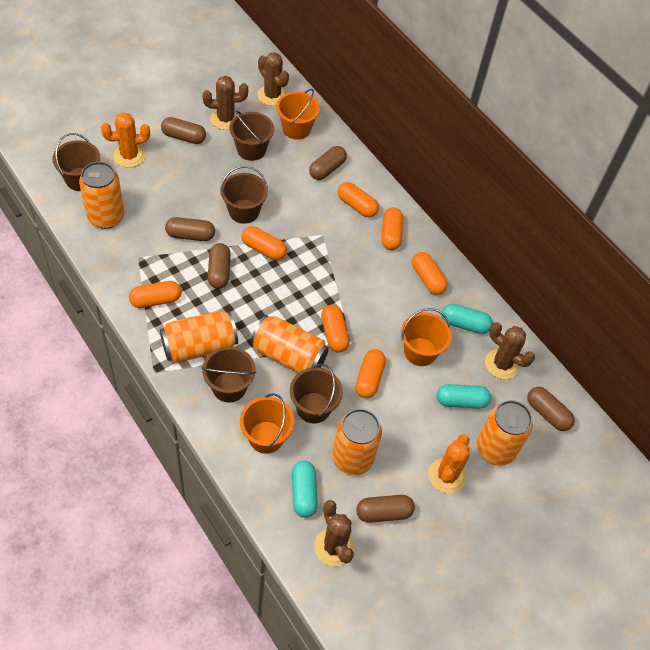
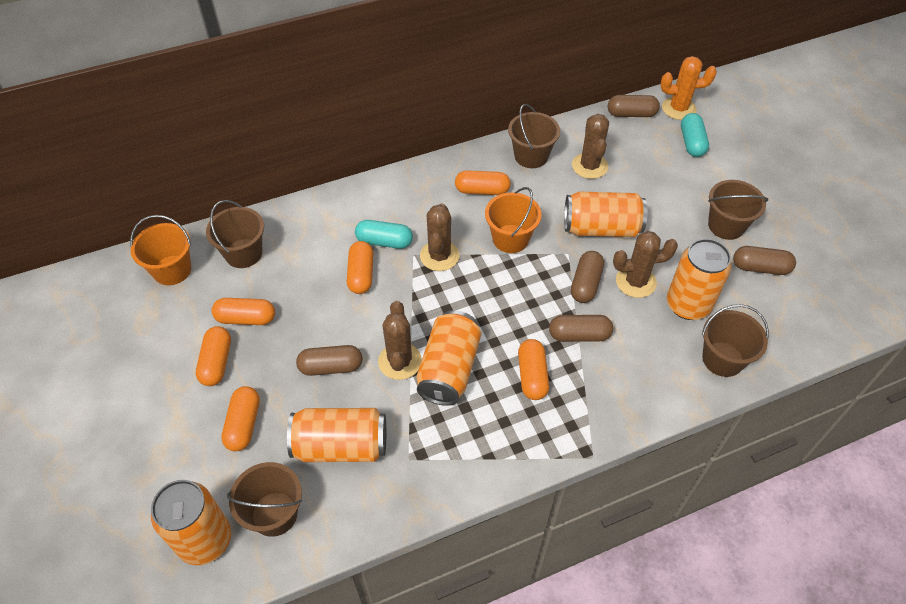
brown capsule: [161,117,206,144] [165,217,215,241] [208,243,231,289] [309,146,347,180] [356,495,415,523] [527,387,575,431] = 6 -> [296,345,362,376] [549,315,613,342] [571,251,604,303] [608,95,660,117] [733,246,796,275] = 5
orange bucket: [240,393,295,454] [276,89,320,140] [401,308,452,366] = 3 -> [130,215,191,285] [485,187,542,253] = 2
orange cactus: [101,112,150,168] [429,435,470,493] = 2 -> [661,56,717,120] = 1
orange capsule: [129,281,182,308] [242,226,287,260] [321,305,350,352] [337,182,379,217] [355,349,386,398] [382,207,403,250] [412,252,448,295] = 7 -> [196,326,231,386] [212,298,275,325] [221,386,260,451] [347,241,373,294] [455,170,511,195] [518,339,549,400] = 6
turquoise capsule: [292,461,318,518] [437,384,491,409] [442,304,493,334] = 3 -> [355,220,413,249] [681,113,709,157] = 2

